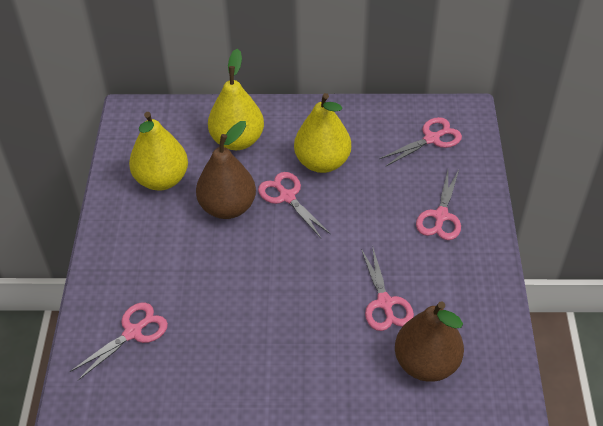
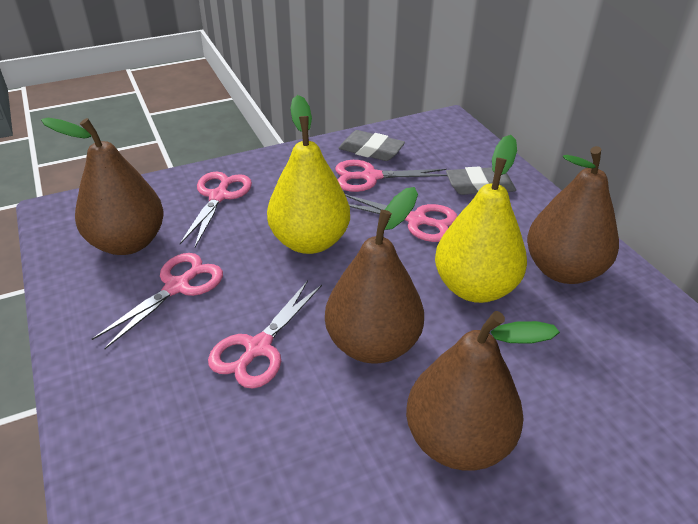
brown pear: [196,121,256,219] [395,301,464,382] = 2 -> [41,118,164,255] [325,187,424,364] [406,311,560,470] [527,146,619,284] = 4
grey eraser: none = 0 -> [339,130,405,161] [446,166,516,195] = 2
yellow pear: [129,112,188,191] [208,48,264,150] [294,93,351,173] = 3 -> [267,95,350,254] [435,135,527,303] = 2

